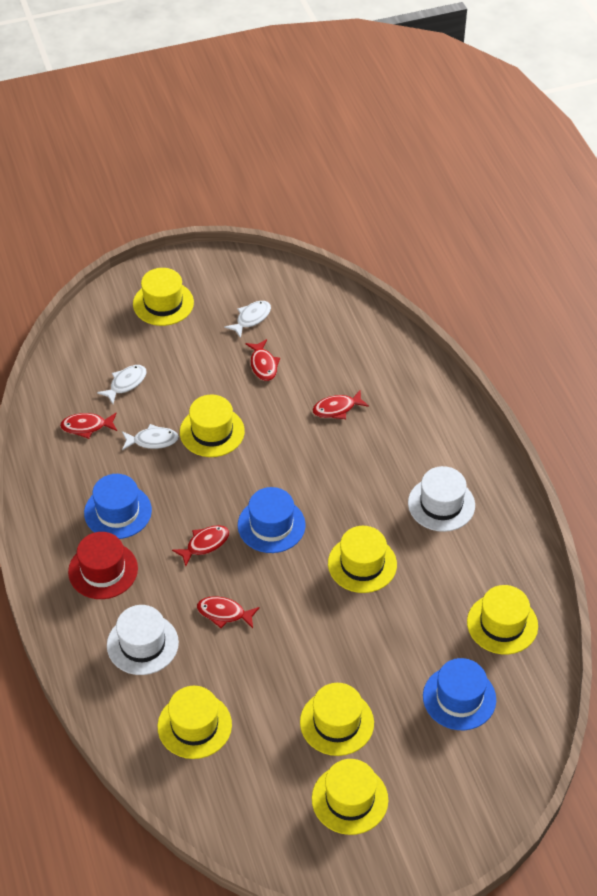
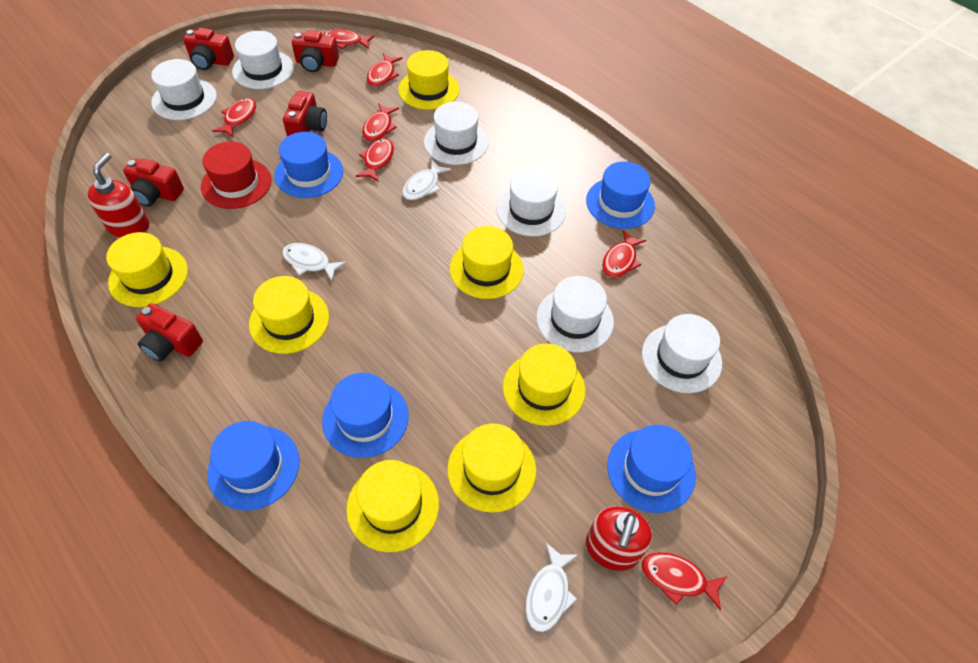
blue hat: [84,474,152,539] [238,487,306,553] [423,658,496,730] = 3 -> [207,421,300,511] [274,132,343,198] [322,373,409,458] [586,162,655,229] [607,425,696,513] = 5
red camera: none = 0 -> [123,158,184,207] [136,303,203,362] [183,28,234,70] [283,91,327,137] [292,30,339,72] = 5
red fish: [60,413,117,439] [172,525,229,566] [197,596,260,628] [245,339,280,381] [312,390,369,419] = 5 -> [213,98,256,137] [323,29,374,50] [356,138,394,182] [362,103,399,141] [367,53,402,87] [602,230,646,278] [642,552,727,611] = 7
red soap dispenser: none = 0 -> [87,153,149,238] [586,506,652,571] = 2
white hat: [107,605,179,675] [408,466,475,532] = 2 -> [151,59,217,120] [232,31,294,89] [424,102,489,165] [496,168,566,236] [536,276,614,352] [642,314,722,393] = 6

